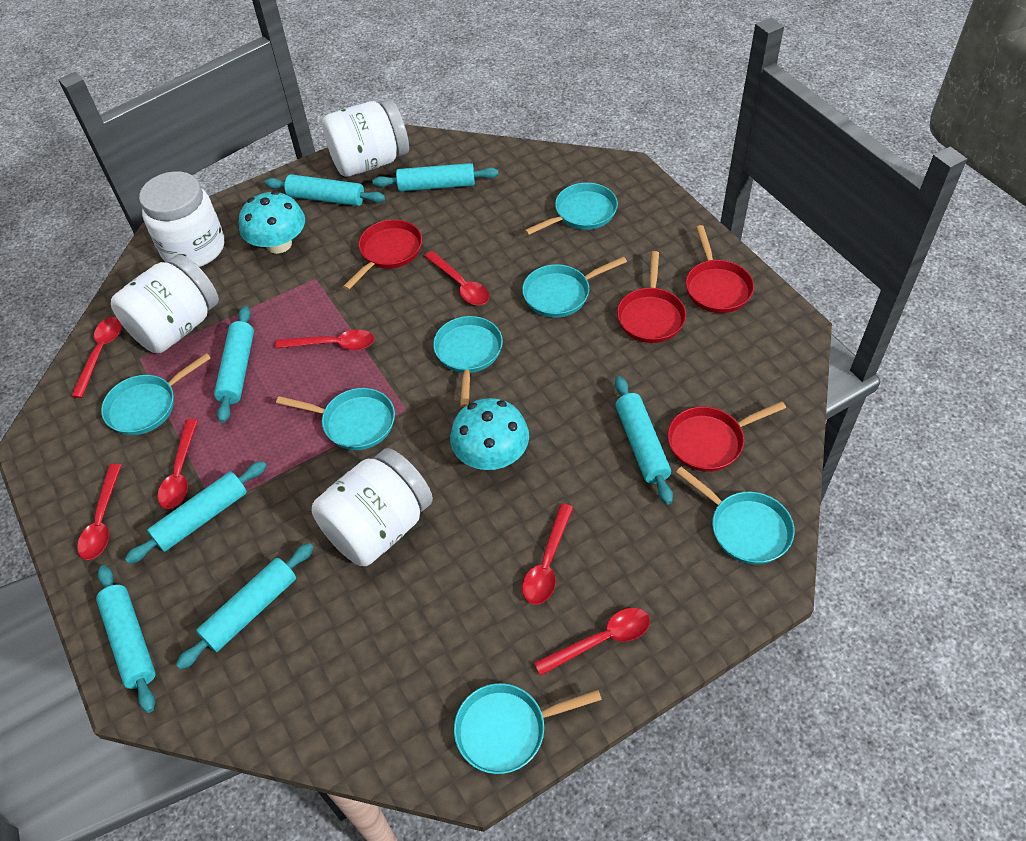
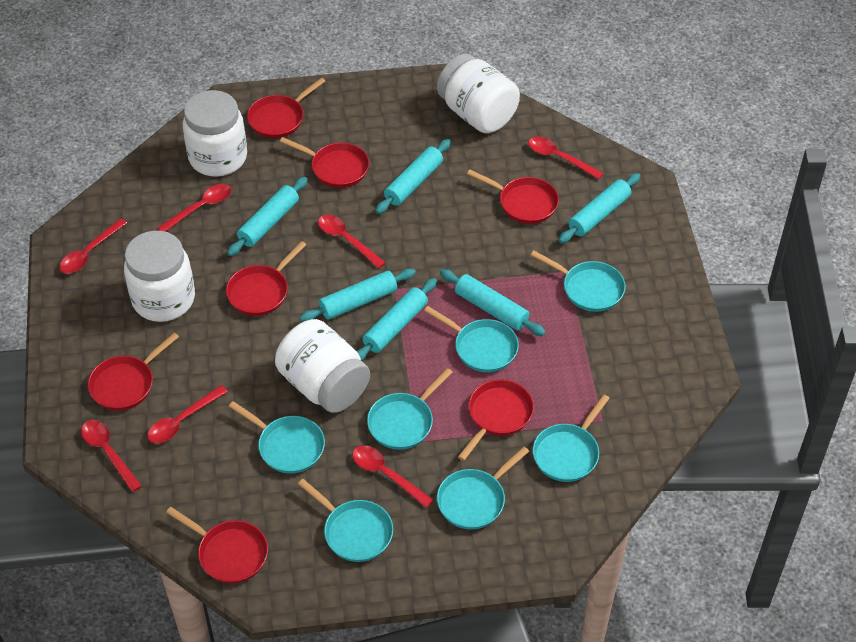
red pan: [343,219,422,290] [617,251,686,343] [668,401,786,472] [686,225,754,313] = 4 -> [88,333,179,411] [166,507,268,583] [226,241,306,316] [247,78,325,138] [279,137,369,188] [458,379,534,461] [467,170,559,224] = 7
turquoise mushroom: [239,191,305,254] [450,398,529,470] = 2 -> none = 0
turquoise rolling pin: [96,565,156,713] [125,461,267,564] [176,543,314,670] [214,306,254,423] [265,174,385,206] [373,163,499,192] [615,376,673,505] = 7 -> [227,177,308,256] [299,268,416,322] [357,278,437,361] [375,139,451,214] [440,269,546,336] [558,173,640,243] = 6

